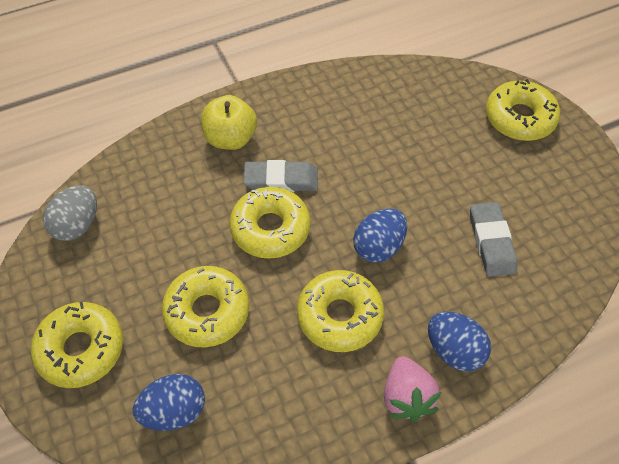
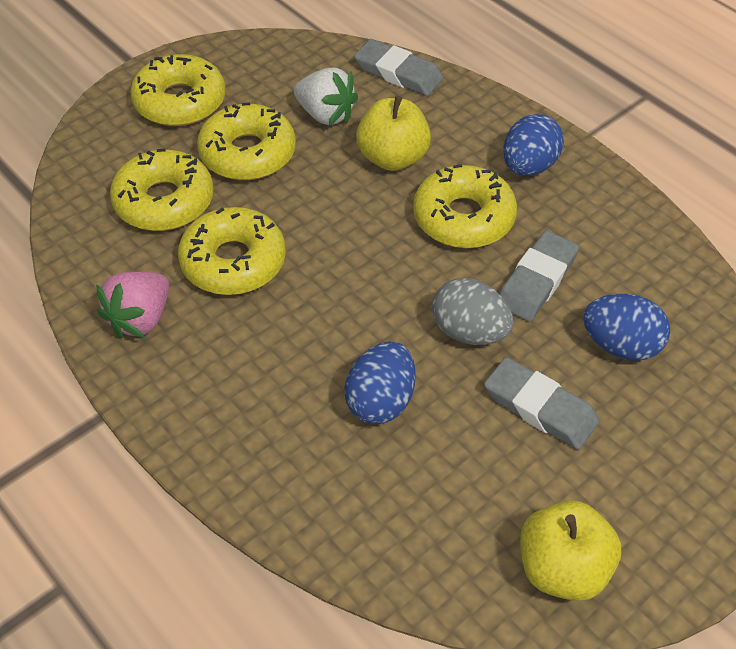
grey eraser: [243,160,318,192] [470,202,517,277] = 2 -> [354,39,444,96] [484,357,600,450] [499,231,579,322] = 3
white strawberry: none = 0 -> [294,67,358,125] = 1
yellow apple: [201,95,257,150] = 1 -> [356,96,431,171] [520,500,621,601] = 2

